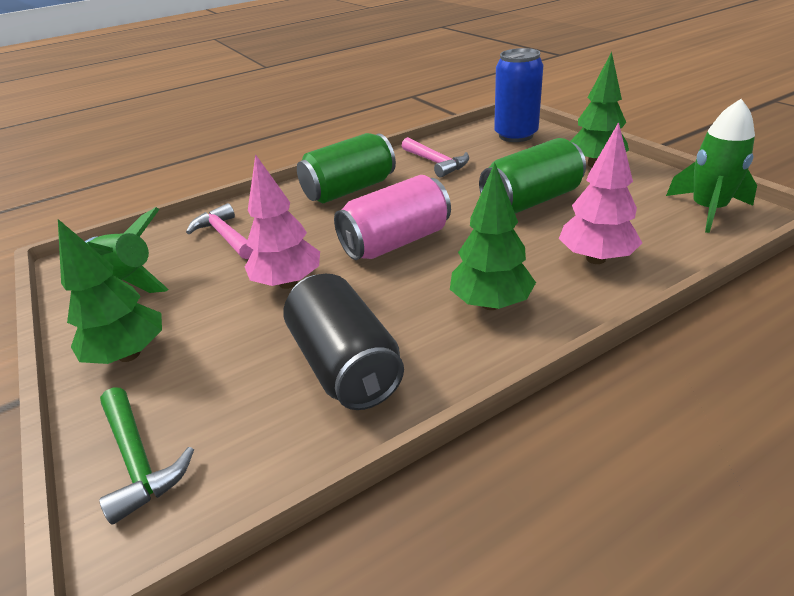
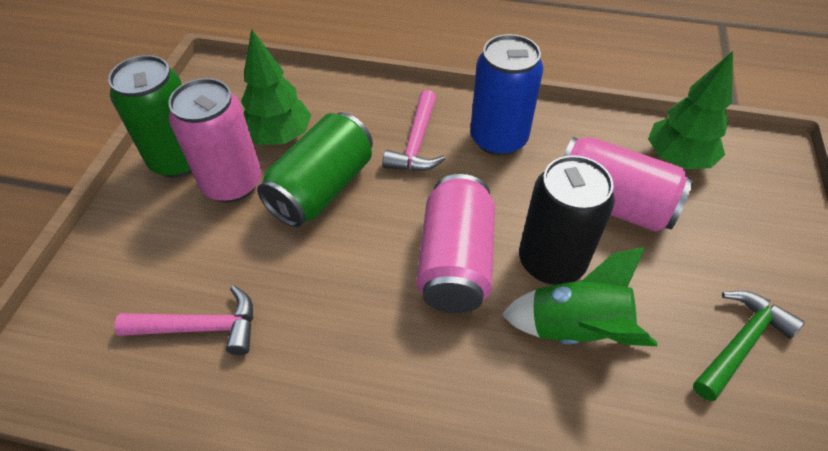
green rocket: [85,207,169,293] [666,99,757,233] = 2 -> [501,247,658,346] = 1
green tree: [58,219,162,364] [450,163,536,310] [570,52,629,167] = 3 -> [241,29,311,145] [648,51,733,169] = 2
pink can: [334,175,451,260] = 1 -> [168,78,261,202] [416,174,495,313] [563,137,693,232] = 3
pink tree: [245,154,320,289] [559,122,642,264] = 2 -> none = 0

